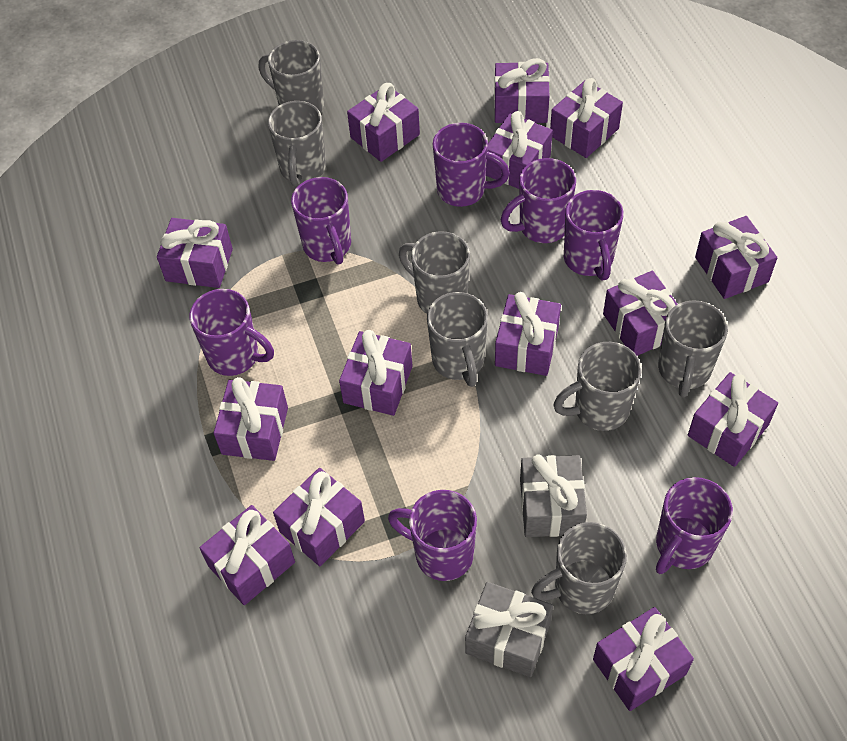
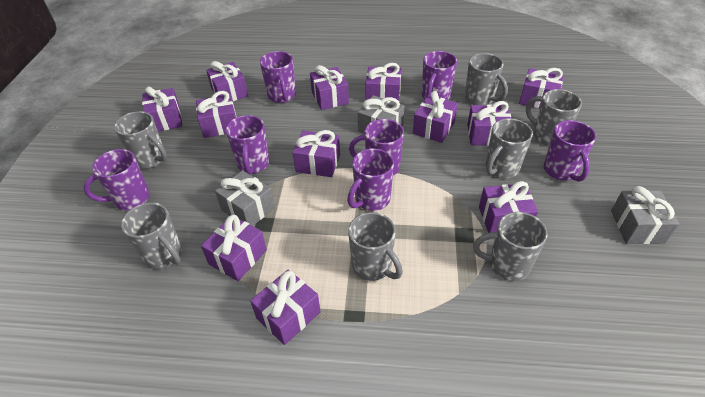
grey gift: [465,582,553,677] [520,454,587,537] = 2 -> [215,170,275,226] [358,95,404,134] [611,186,679,244] = 3
purple gift: [157,218,233,288] [199,505,295,605] [214,377,288,461] [273,468,365,566] [339,330,413,416] [347,83,420,162] [486,111,553,189] [494,58,550,123] [495,292,561,376] [550,78,623,158] [593,607,694,711] [603,271,678,356] [688,372,778,467] [695,216,777,299] = 14 -> [142,86,182,132] [196,91,237,138] [201,215,267,281] [206,61,248,101] [250,269,321,345] [293,130,340,177] [310,65,349,110] [366,63,401,101] [413,91,458,143] [467,101,511,146] [479,181,538,233] [519,68,564,108] = 12

